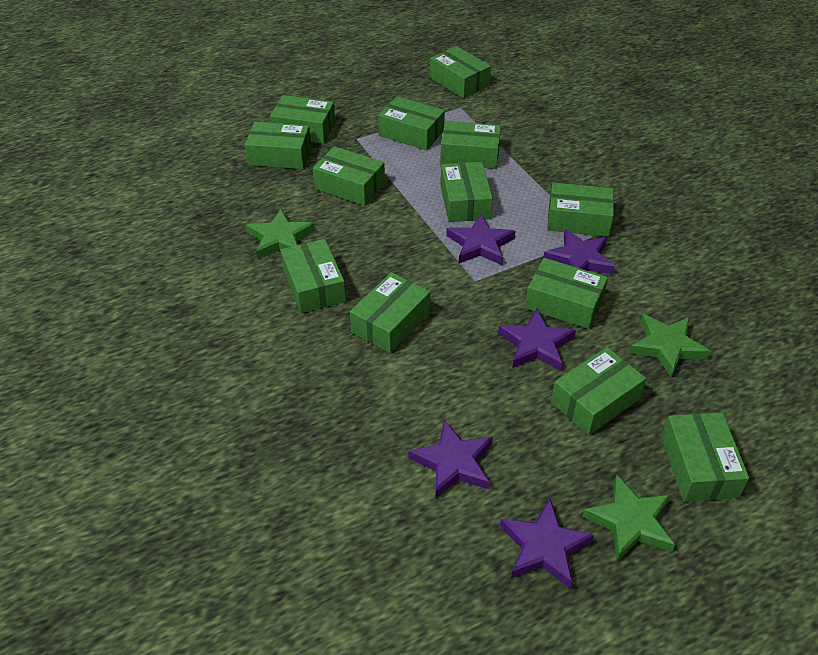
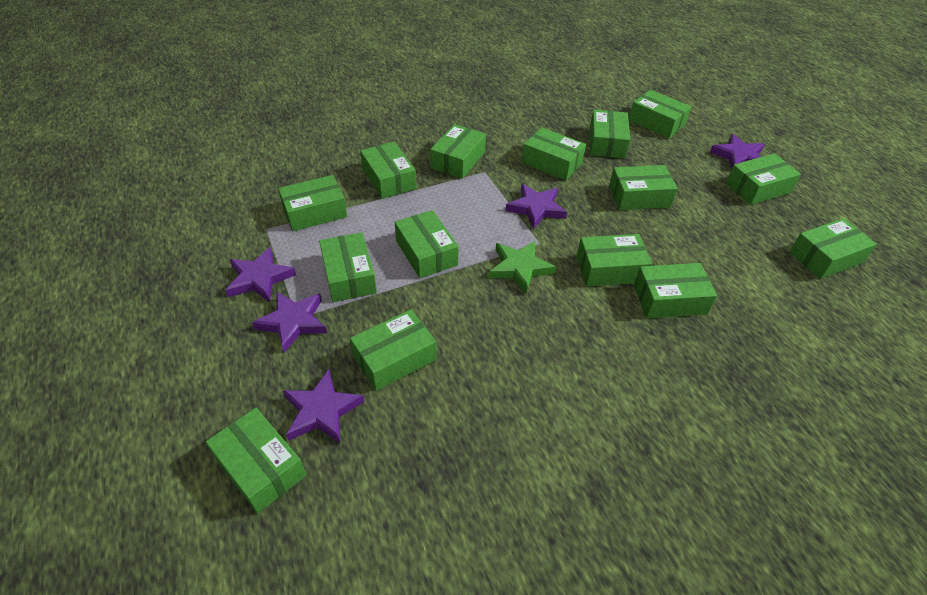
green box: [245,122,311,169] [270,95,335,144] [281,239,346,313] [313,146,385,206] [350,272,430,353] [378,96,445,150] [430,46,491,98] [440,121,501,169] [440,162,493,222] [525,258,608,329] [547,183,614,237] [551,347,646,435] [661,412,749,502] = 13 -> [206,408,306,513] [278,175,347,231] [319,232,377,302] [350,309,437,391] [360,141,416,199] [395,210,459,278] [430,124,486,179] [522,127,586,180] [577,234,652,287] [590,110,630,158] [609,165,678,210] [629,90,691,138] [634,263,717,318] [726,153,801,205] [790,218,877,279] = 15
green star: [246,209,315,259] [582,475,675,561] [629,314,711,377] = 3 -> [489,241,556,294] = 1

